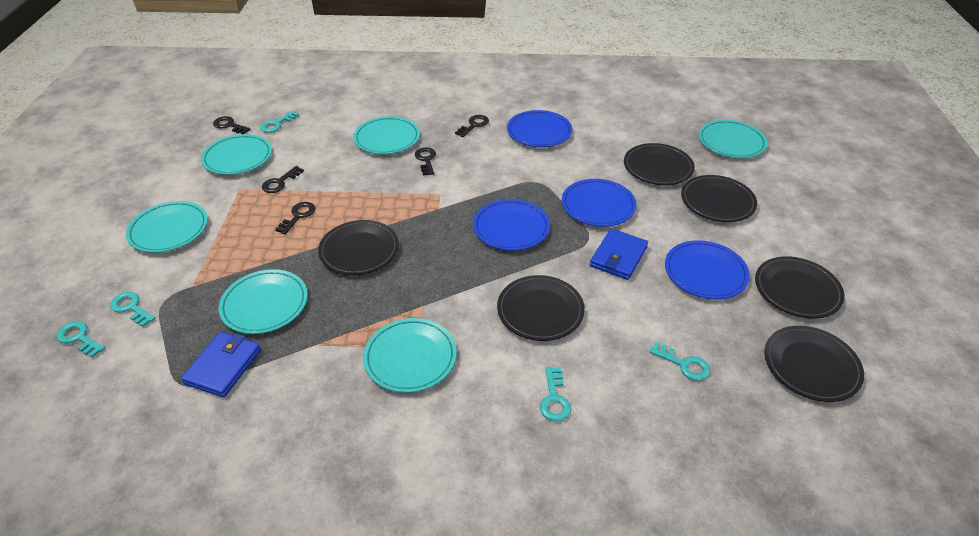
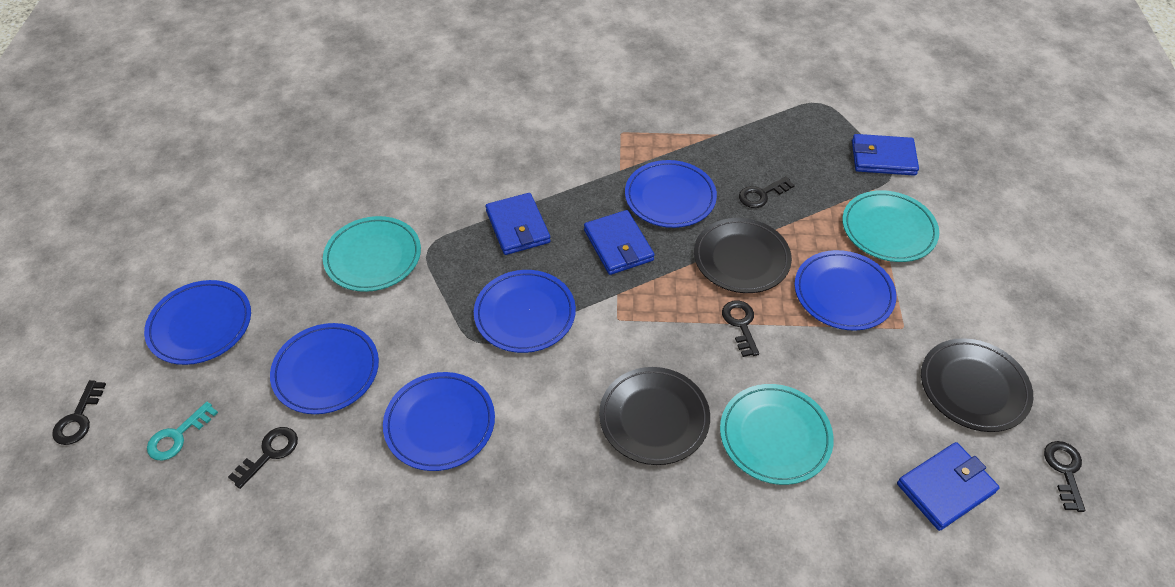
black plate: [318,220,399,275] [497,275,585,341] [624,143,695,185] [681,175,757,222] [755,256,844,319] [764,326,864,402] = 6 -> [599,367,710,465] [694,218,792,293] [921,338,1033,432] = 3
blue plate: [473,199,550,251] [507,110,572,147] [562,179,637,227] [665,240,750,299] = 4 -> [144,280,251,365] [270,323,379,414] [383,372,495,471] [474,270,576,353] [625,160,717,228] [794,250,896,331] = 6
blue wallet: [181,332,261,398] [590,229,648,280] = 2 -> [485,193,551,255] [584,210,654,275] [852,134,919,176] [897,442,1000,531] = 4
turquoise key: [57,321,105,358] [110,292,155,327] [260,111,299,133] [540,367,571,421] [649,342,710,381] = 5 -> [147,402,218,461] = 1
turquoise plate: [126,201,208,253] [201,134,272,175] [219,269,308,334] [353,116,420,154] [363,318,457,393] [699,120,767,158] = 6 -> [323,216,421,292] [720,384,834,485] [842,190,939,262] = 3

